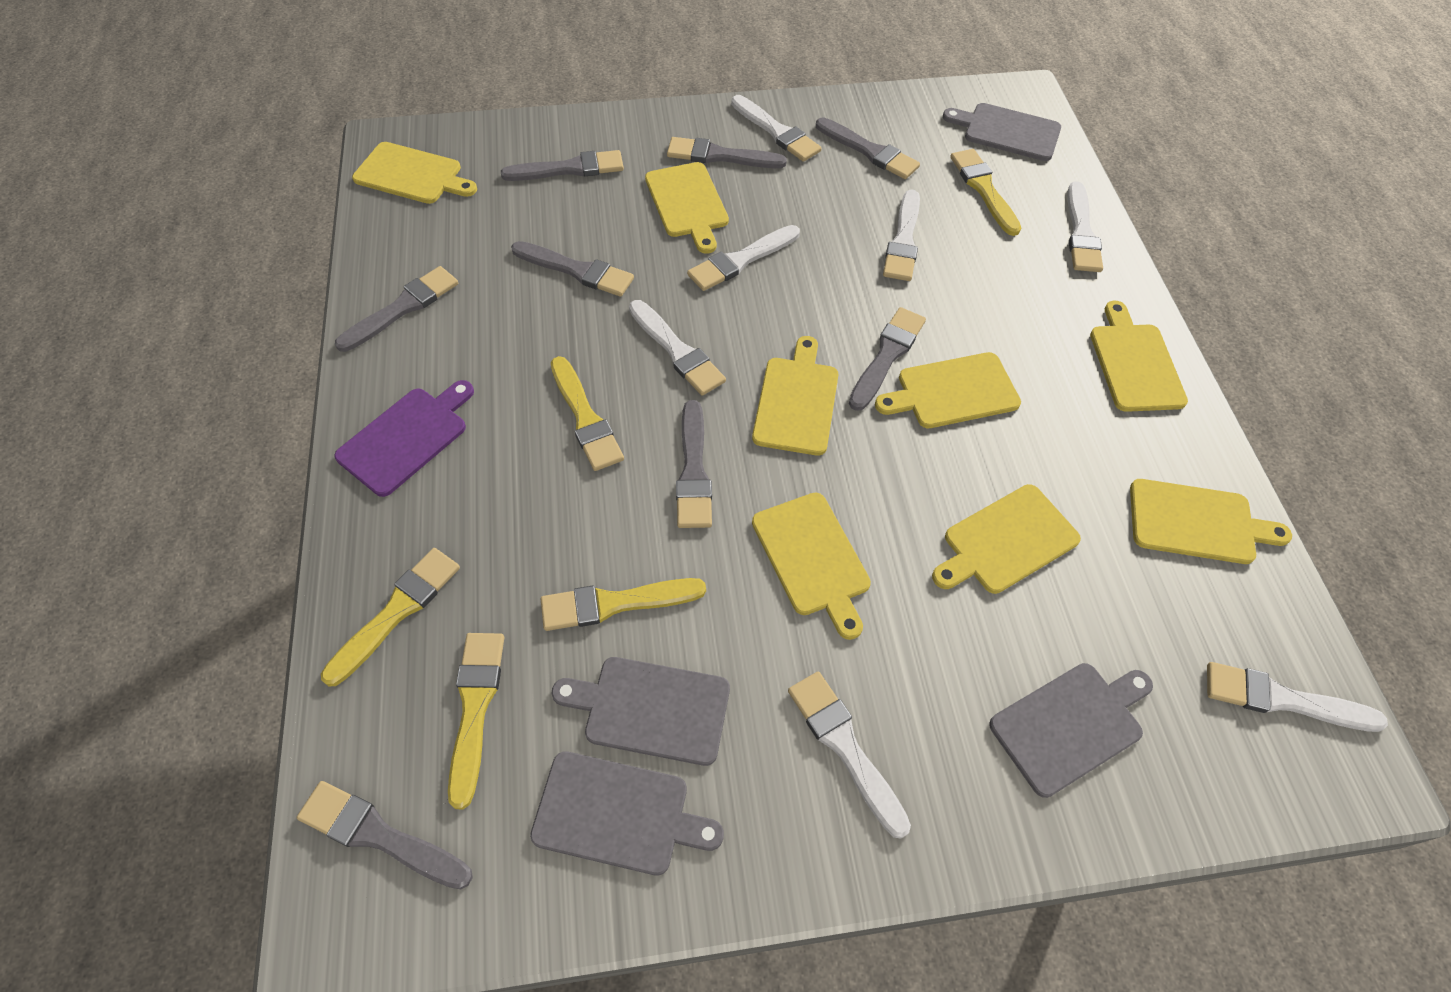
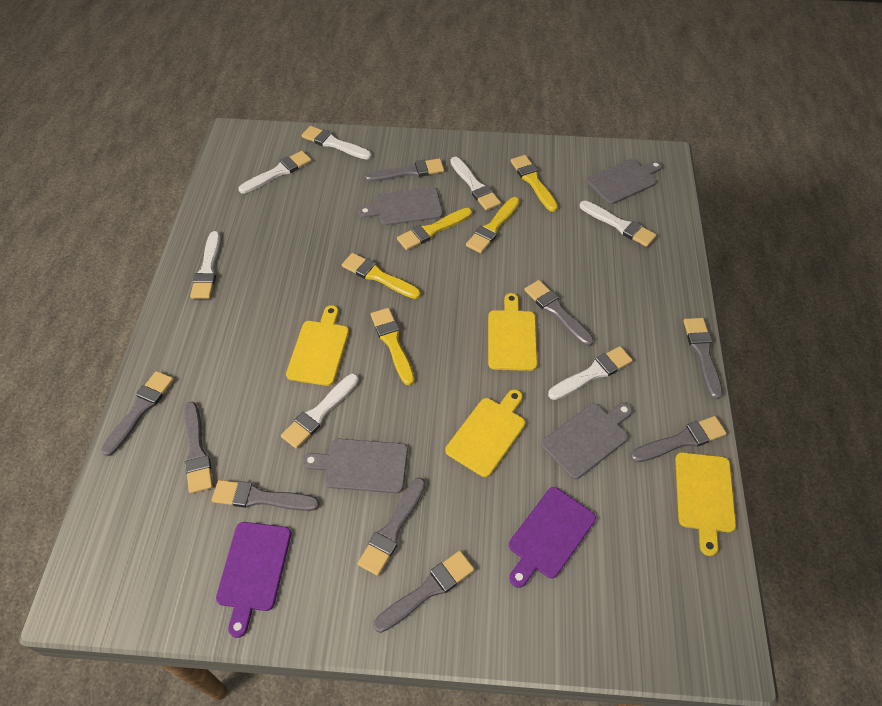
grey brush: [297,781,473,889] [335,266,458,352] [501,150,624,181] [511,241,634,297] [667,137,787,168] [676,400,712,528] [816,117,920,179] [849,307,926,411] = 8 -> [101,371,174,456] [184,402,213,494] [212,480,320,511] [358,477,426,576] [365,158,444,182] [373,551,474,633] [524,280,594,346] [630,416,727,463] [683,318,723,399] = 9
purple cutting board: [334,380,474,497] = 1 -> [216,522,291,638] [509,487,596,588] = 2
yellow cutting board: [352,142,477,204] [645,162,729,254] [752,336,839,456] [752,492,871,640] [875,352,1021,428] [932,484,1081,594] [1090,301,1188,412] [1130,479,1292,564] = 8 -> [286,305,349,386] [446,390,525,477] [488,293,537,371] [675,452,736,556] = 4

